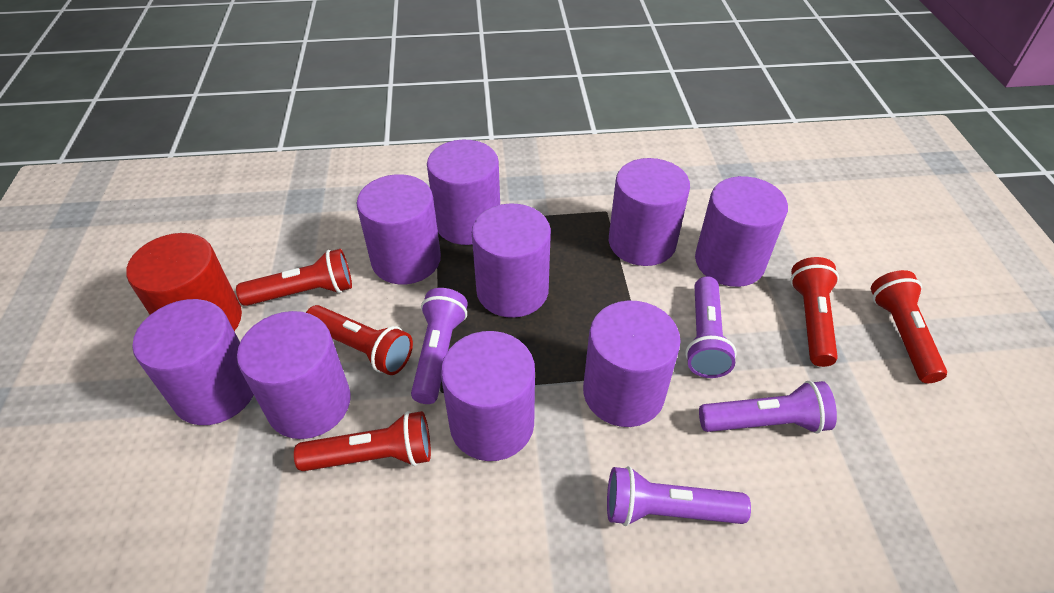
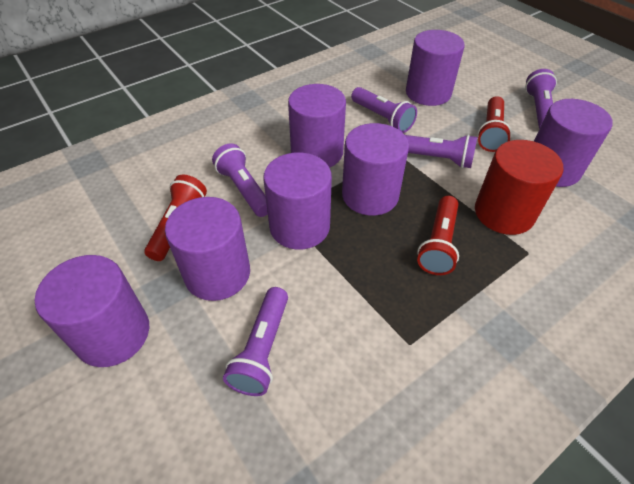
purple cylinder: [132,299,254,425] [237,311,351,439] [357,174,441,284] [427,140,500,245] [441,331,535,461] [472,203,551,318] [583,301,681,427] [609,158,690,266] [695,176,788,287] = 9 -> [35,255,149,367] [165,197,250,301] [263,152,332,250] [288,84,346,167] [342,123,409,216] [406,30,465,106] [534,99,613,187] = 7
purple flashlight: [411,288,468,404] [607,466,751,526] [685,276,737,378] [699,381,837,434] = 4 -> [212,143,268,217] [223,287,288,396] [351,87,417,133] [405,135,477,168] [525,69,557,128] = 5
red flashlight: [236,249,352,306] [294,411,431,471] [306,305,413,375] [790,257,839,367] [871,270,947,383] = 5 -> [144,175,207,261] [417,196,459,275] [477,96,512,152] = 3

